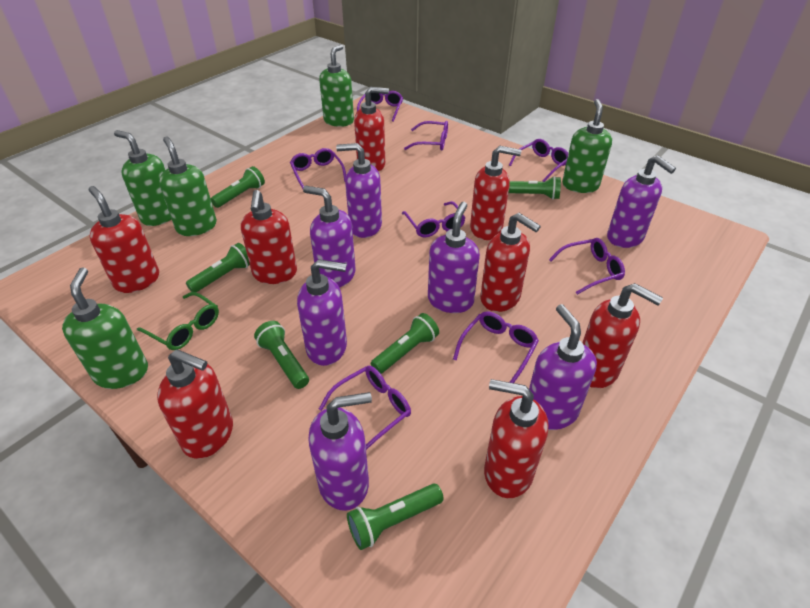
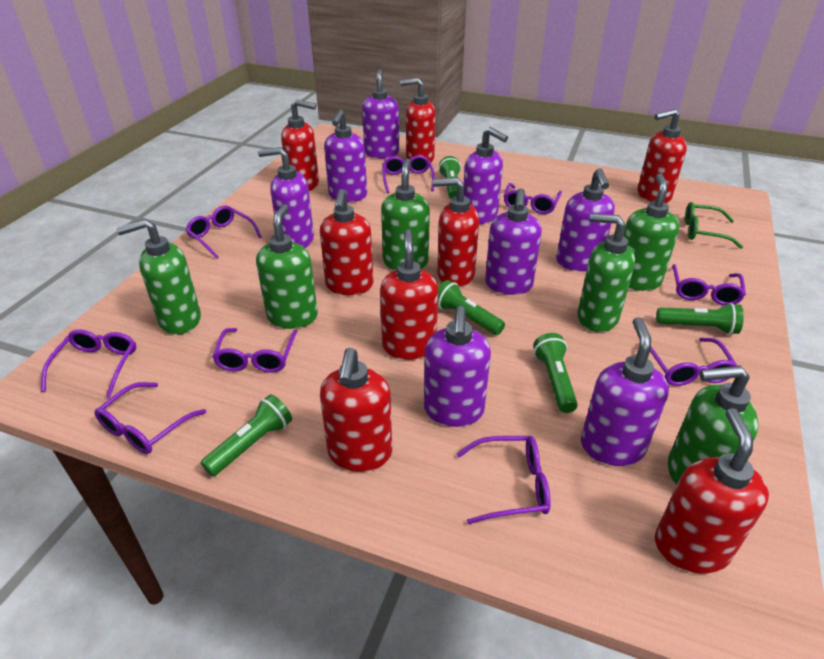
green flashlight: [186,243,250,292] [211,166,265,208] [254,321,309,389] [347,484,444,550] [371,313,439,374] [508,176,561,200] = 6 -> [201,394,292,476] [438,280,505,335] [439,156,461,199] [533,333,578,413] [656,303,744,335] = 5
green soap dispenser: [62,268,148,389] [114,130,171,226] [159,136,217,236] [319,45,354,127] [562,99,612,193] = 5 -> [116,219,201,335] [256,204,318,329] [381,158,430,270] [577,213,635,332] [623,174,680,291] [668,366,759,486] = 6
purple glasses: [290,148,346,189] [319,366,411,450] [357,91,403,122] [402,201,465,238] [404,121,448,151] [453,311,539,383] [509,139,568,182] [549,238,625,295] = 8 -> [41,329,136,397] [95,382,206,454] [186,206,262,259] [212,328,298,373] [382,155,435,194] [457,436,551,524] [504,183,562,214] [639,338,738,386] [672,264,746,306] = 9
purple soap dispenser: [297,259,347,366] [303,186,356,288] [308,392,372,511] [336,143,382,238] [428,202,480,313] [529,304,597,430] [607,155,676,248] = 7 -> [258,147,314,248] [324,110,367,202] [362,69,399,159] [424,306,491,427] [464,127,508,224] [485,188,542,295] [556,168,615,271] [581,317,669,466] = 8

